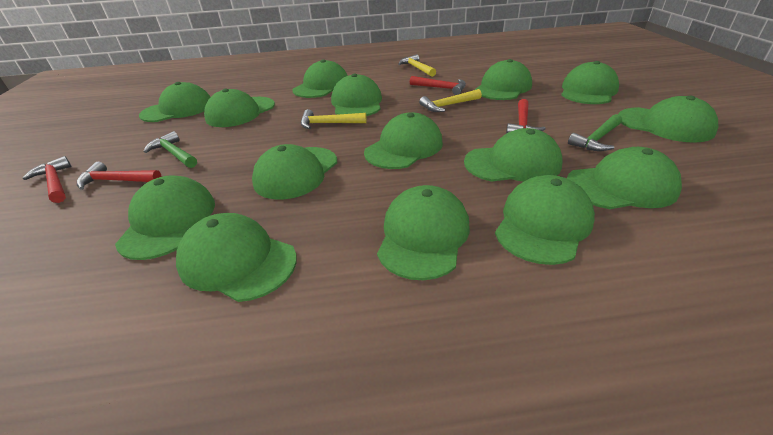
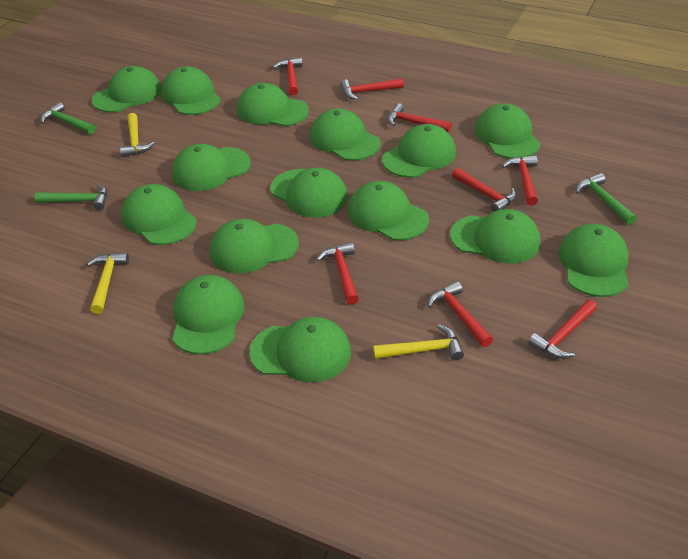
green hammer: [144,131,197,168] [568,114,622,151] = 2 -> [35,183,107,211] [40,102,95,134] [576,173,637,225] = 3
red hammer: [23,156,71,203] [77,162,162,190] [410,76,466,95] [506,99,546,134] = 4 -> [273,57,303,95] [316,242,359,305] [340,78,404,100] [388,103,452,132] [428,281,493,347] [452,168,516,212] [502,156,538,206] [528,299,597,359] = 8

